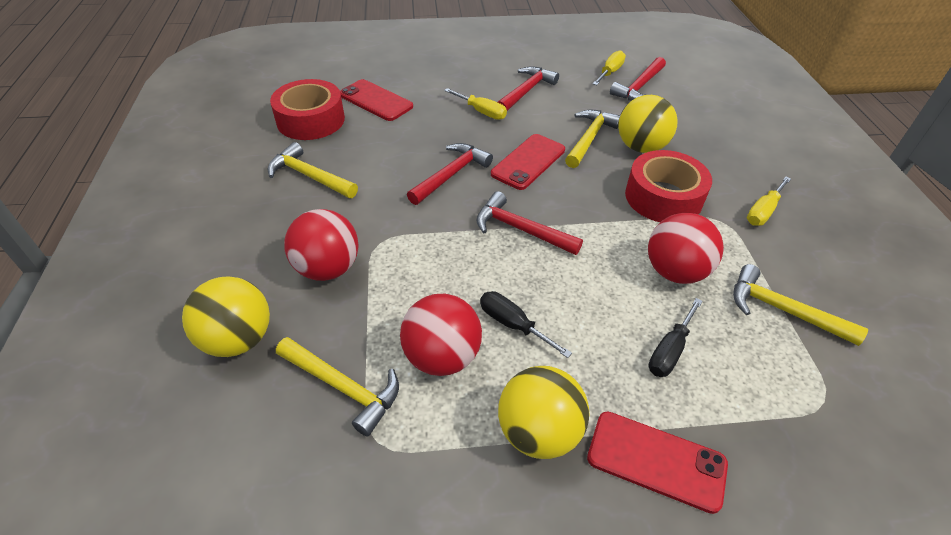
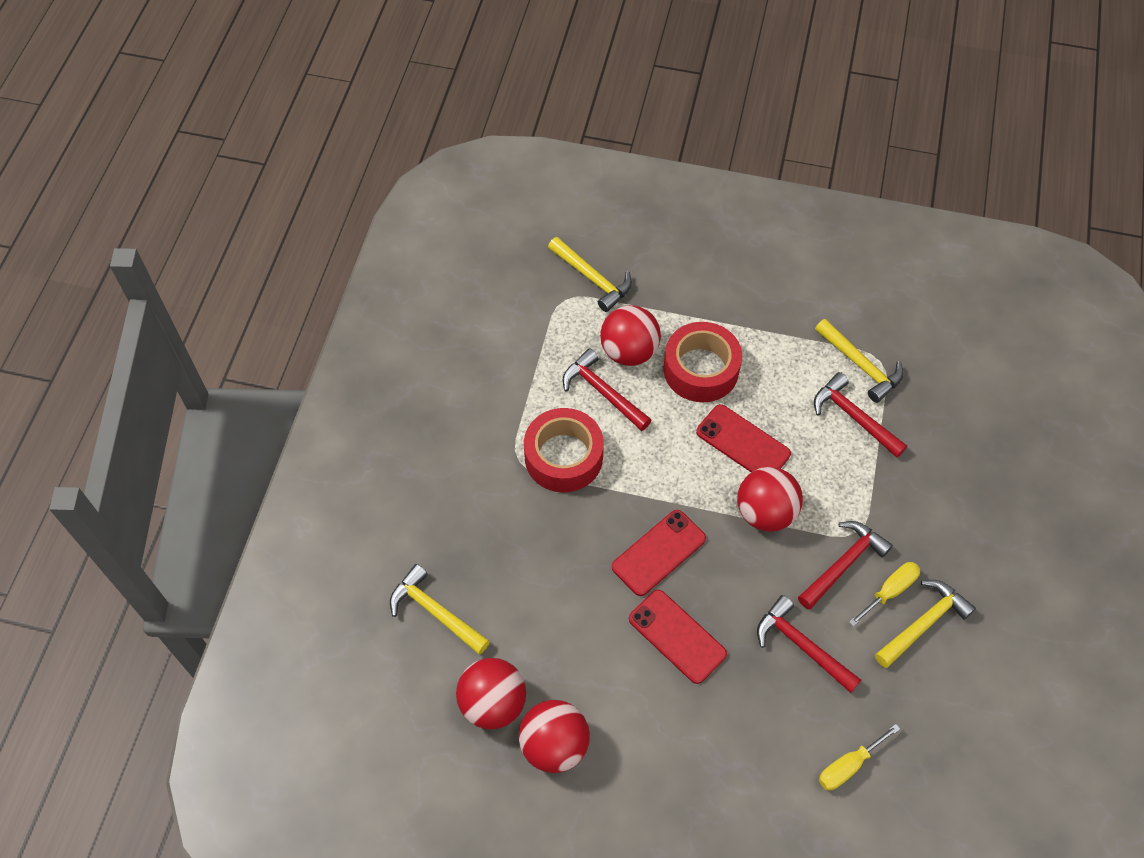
black screwdriver: [480,291,572,358] [648,298,703,377] = 2 -> none = 0
red ball: [284,209,359,281] [400,294,482,376] [648,213,724,284] = 3 -> [456,658,526,730] [519,700,590,773] [600,305,661,366] [737,467,803,532] = 4
yellow ball: [182,276,270,357] [498,366,589,459] [618,95,678,153] = 3 -> none = 0
yellow screwdriver: [444,88,507,120] [593,50,626,85] [747,177,791,226] = 3 -> [819,724,900,790] [849,562,920,627] = 2

